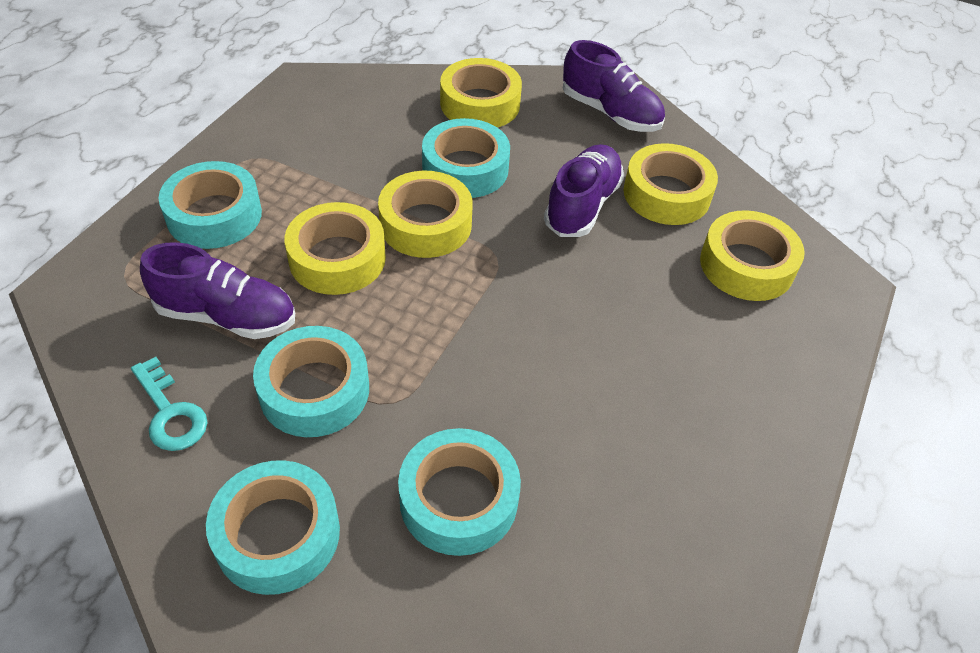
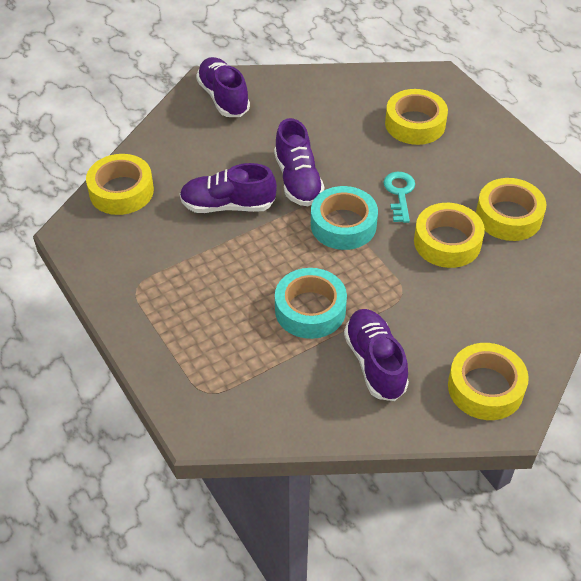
purple shoe: [140,242,295,339] [544,144,624,237] [563,40,665,132] = 3 -> [180,163,277,213] [196,57,250,117] [274,118,324,206] [344,309,409,401] = 4
turquoise tape: [159,161,262,249] [206,460,340,595] [253,326,369,437] [398,428,521,556] [422,118,510,198] = 5 -> [275,268,347,339] [311,186,378,250] = 2

